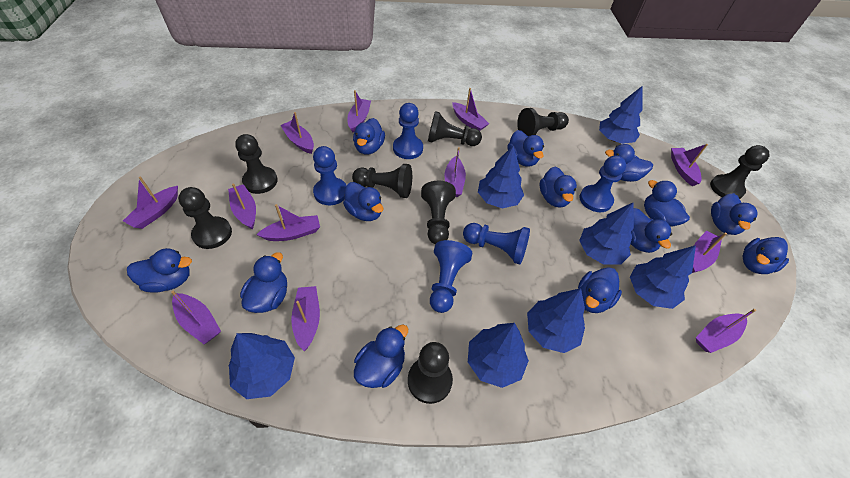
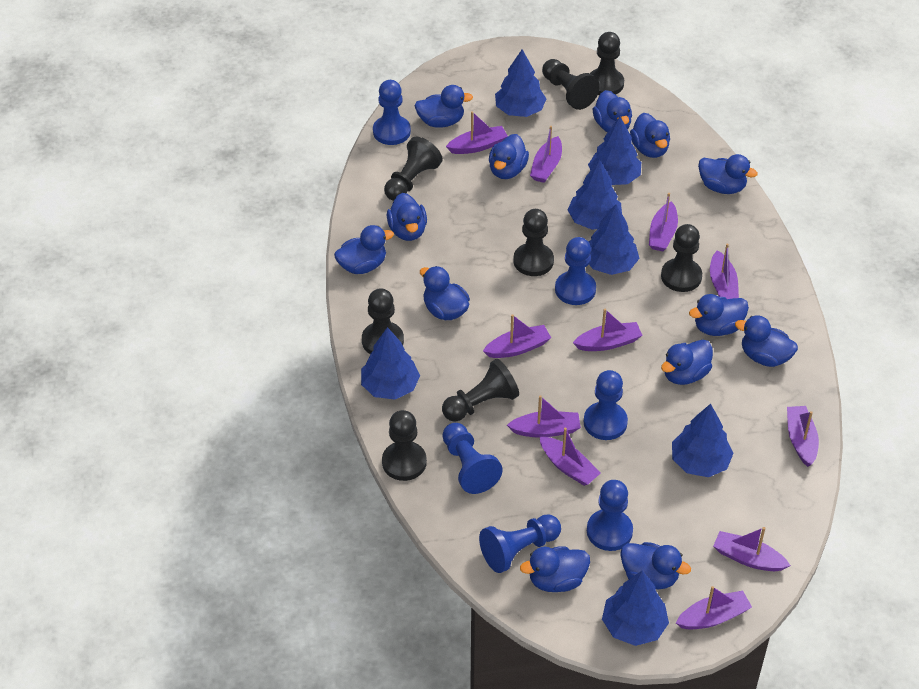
blue pawn: [313,146,347,205] [393,103,423,159] [430,240,472,313] [463,223,530,264] [580,155,626,212] = 5 -> [373,80,411,145] [442,423,503,494] [479,514,561,573] [555,237,596,305] [584,370,628,440] [587,480,633,551] = 6
purple boat: [123,176,178,229] [171,291,221,344] [228,184,256,229] [257,204,320,241] [280,112,314,154] [291,286,320,351] [347,90,371,132] [445,147,466,197] [452,88,489,131] [671,144,708,186] [692,231,727,273] [696,309,756,353] = 12 -> [446,111,508,154] [483,314,551,358] [507,395,581,438] [530,126,562,183] [540,428,601,486] [573,309,643,351] [649,193,678,251] [676,586,752,629] [710,244,739,299] [713,527,791,571] [787,406,819,467] = 11

